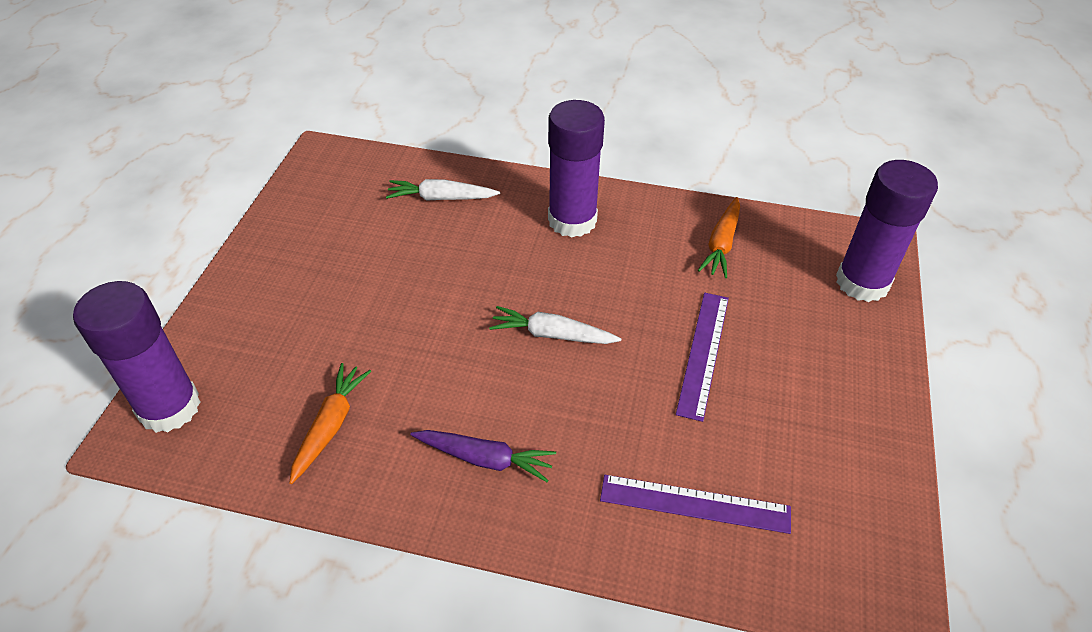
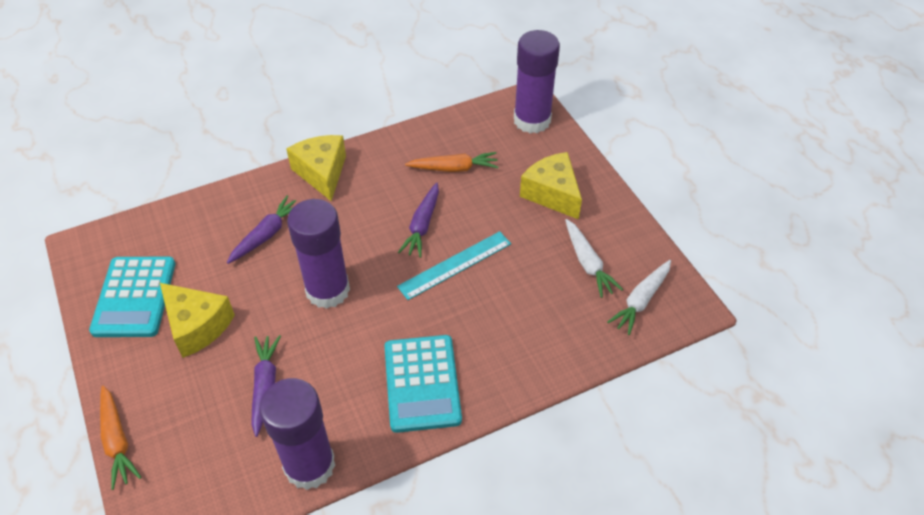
purple carrot: [411,430,556,482] = 1 -> [227,195,296,264] [251,335,281,437] [398,183,439,258] = 3
purple ruler: [600,475,791,534] [676,293,729,422] = 2 -> none = 0
turquoise calculator: none = 0 -> [89,257,175,337] [385,335,462,433] = 2
turquoise ruler: none = 0 -> [397,231,511,300] = 1
yellow cheese: none = 0 -> [160,283,235,358] [286,135,346,201] [520,152,582,220] = 3

